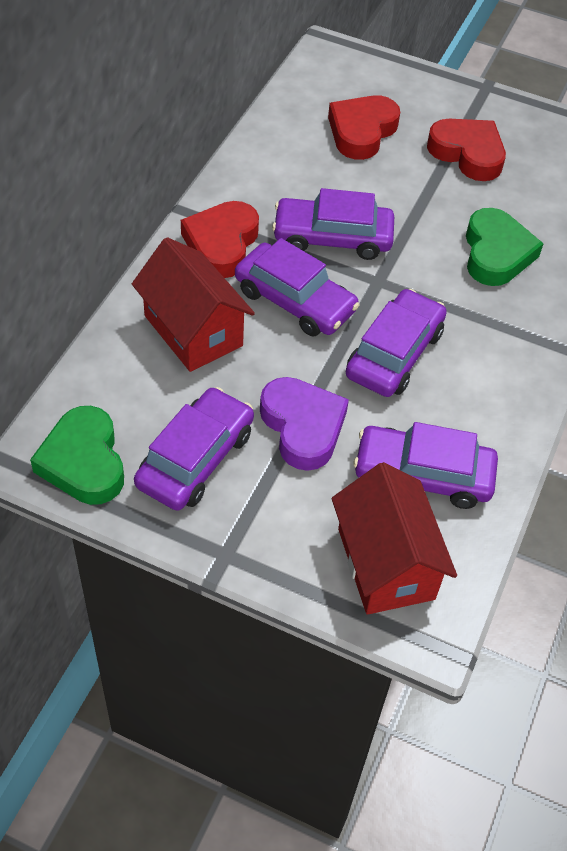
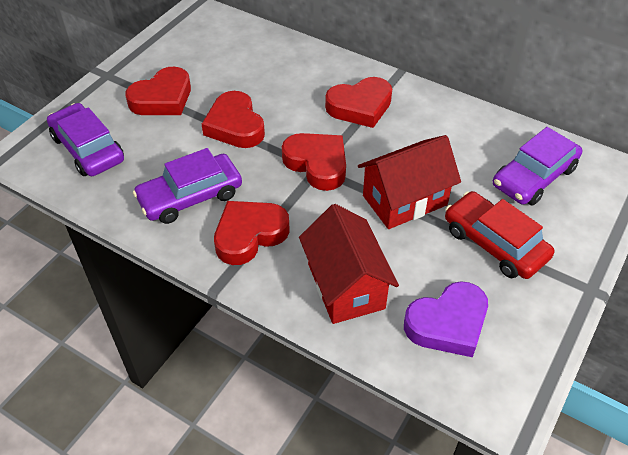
green heart: [30,406,124,505] [466,208,544,286] = 2 -> none = 0
purple car: [134,387,254,511] [235,238,360,336] [272,188,394,260] [346,289,447,397] [354,422,498,509] = 5 -> [47,103,124,176] [133,148,242,224] [493,127,582,205] = 3
red car: none = 0 -> [445,191,554,279] = 1
red heart: [181,201,259,278] [328,95,400,160] [427,119,506,181] = 3 -> [125,67,191,115] [202,91,265,148] [214,201,290,265] [282,133,346,191] [325,77,392,128] = 5

